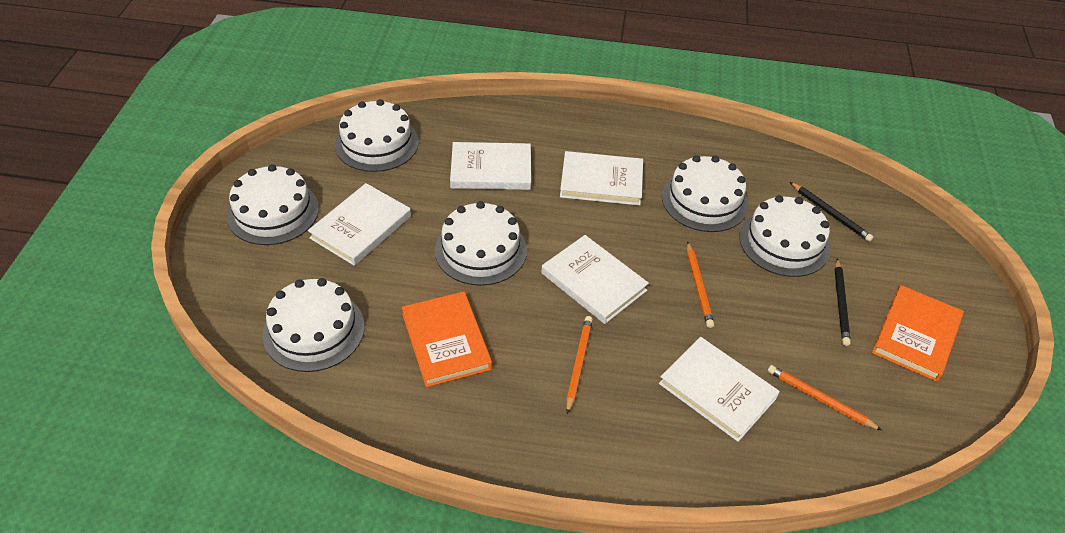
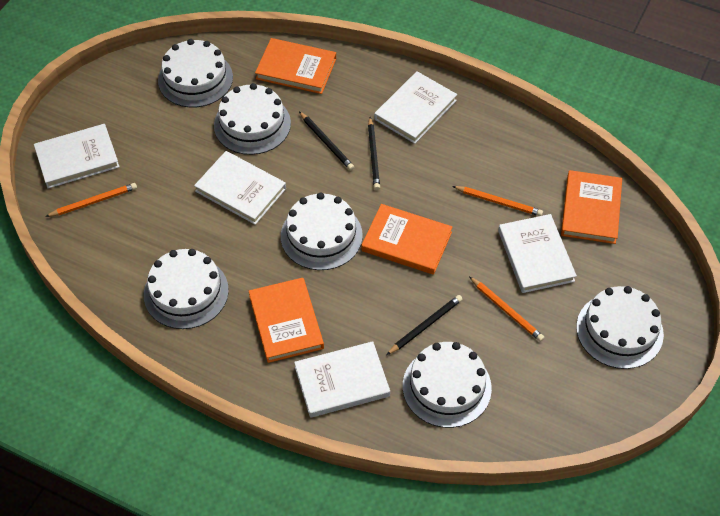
black pencil: [790,182,874,242] [834,258,851,346] = 2 -> [299,111,354,170] [368,117,380,190] [387,295,462,355] = 3
orange book: [402,292,492,387] [872,285,964,382] = 2 -> [249,278,324,363] [255,38,336,94] [361,204,452,275] [561,170,622,244] = 4

